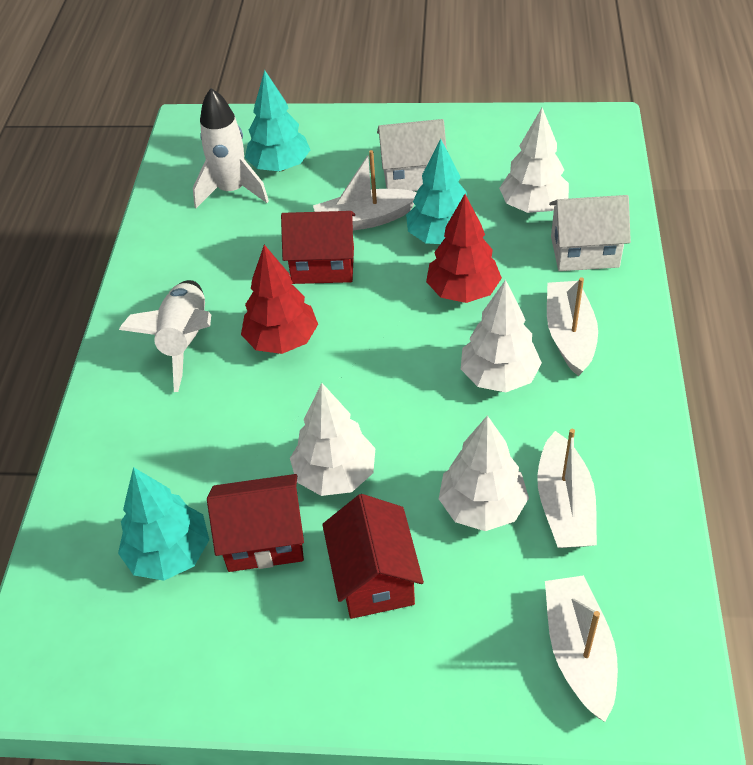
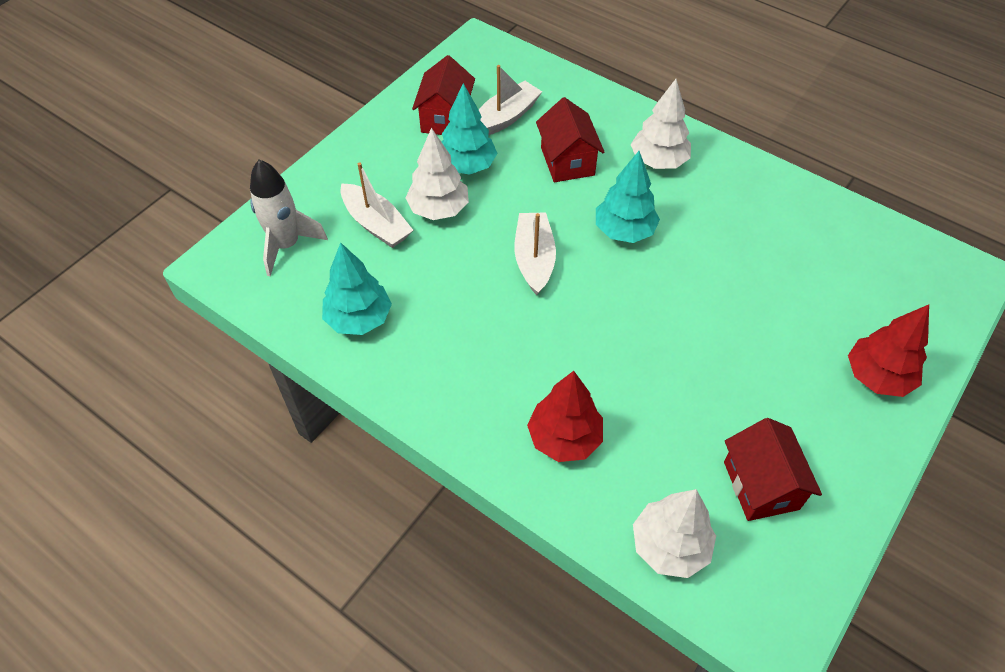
white boat: [313,150,417,230] [537,429,597,548] [545,575,618,722] [547,277,598,376] = 4 -> [341,163,413,248] [479,65,542,136] [514,212,556,295] = 3
white house: [377,119,447,191] [549,195,631,271] = 2 -> none = 0
white rocket: [119,280,211,392] [193,88,269,208] = 2 -> [250,160,328,276] = 1
white tree: [290,383,375,496] [439,415,529,531] [461,280,542,392] [499,108,569,213] = 4 -> [405,128,469,220] [631,79,691,169] [633,489,716,578] = 3

